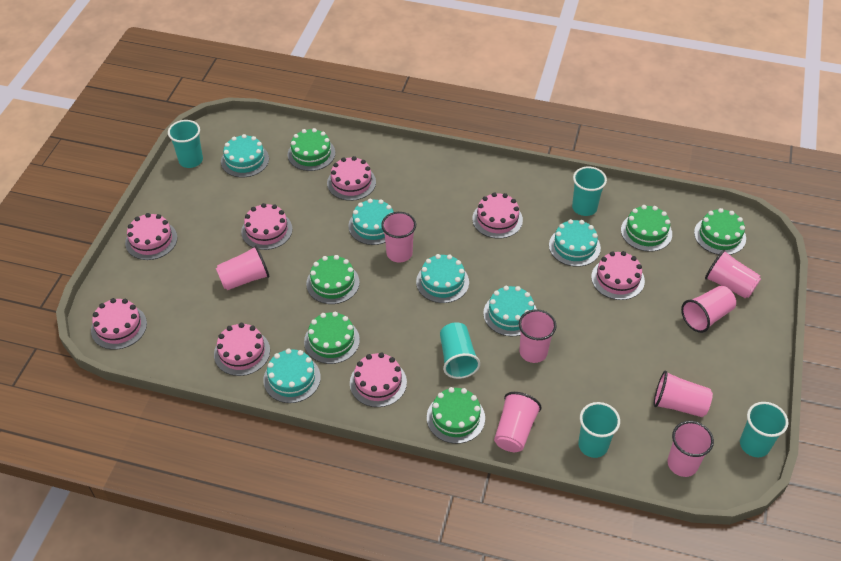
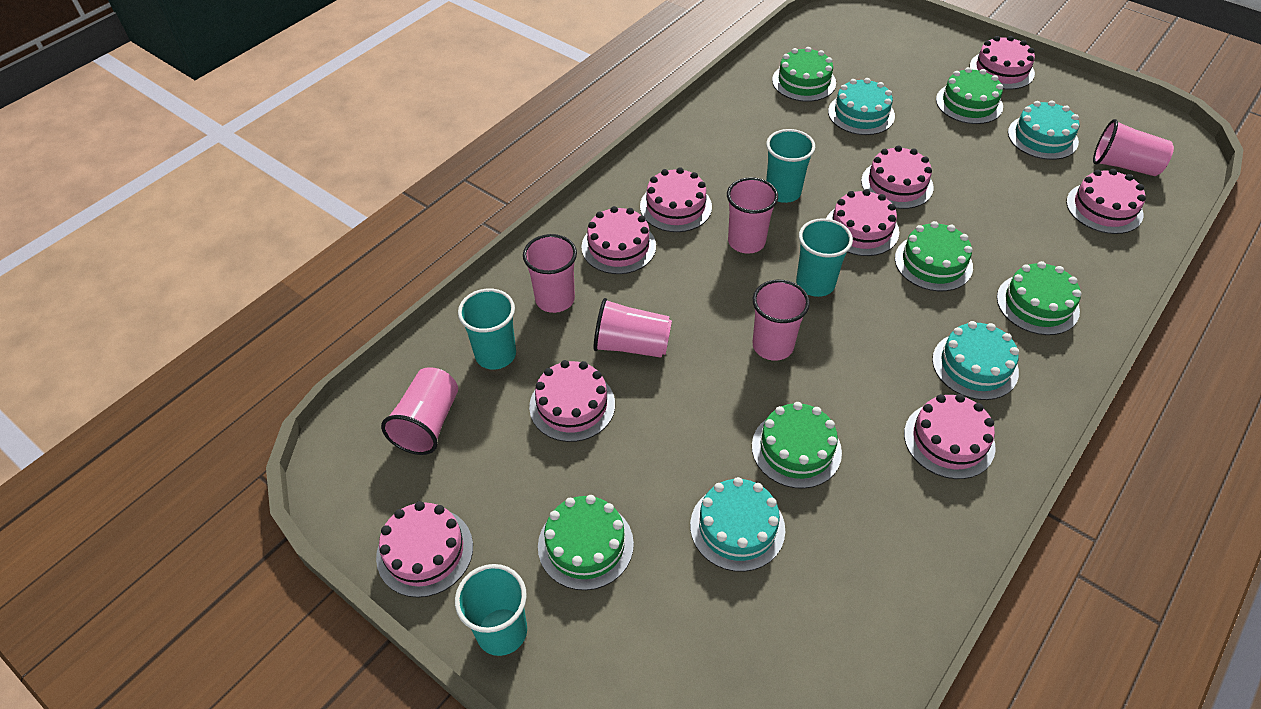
pink cake: [91,298,147,350] [125,213,177,260] [214,323,270,376] [241,203,292,250] [327,156,376,201] [350,352,407,407] [472,192,523,239] [591,251,645,300] = 8 -> [376,501,473,598] [529,360,615,442] [581,206,656,274] [640,167,712,232] [826,189,899,256] [861,145,934,209] [904,394,996,479] [970,36,1035,90] [1066,169,1146,234] = 9
pink cup: [216,245,270,290] [381,212,416,262] [494,392,542,452] [519,309,557,363] [653,370,713,417] [668,421,714,477] [681,286,736,333] [705,250,761,299] = 8 -> [381,367,458,455] [523,234,577,313] [594,298,672,358] [727,177,778,254] [753,280,810,361] [1093,119,1174,176] = 6
turquoise cake: [221,134,269,177] [263,349,321,403] [348,199,394,245] [416,254,469,303] [483,286,537,336] [549,219,601,267] = 6 -> [690,477,785,572] [828,78,895,135] [932,321,1019,400] [1008,100,1079,160] = 4
turquoise cup: [168,120,203,168] [440,322,480,379] [572,166,607,216] [578,402,620,458] [740,402,788,457] = 5 -> [455,564,527,656] [458,289,516,369] [766,129,816,203] [796,218,853,297] = 4

